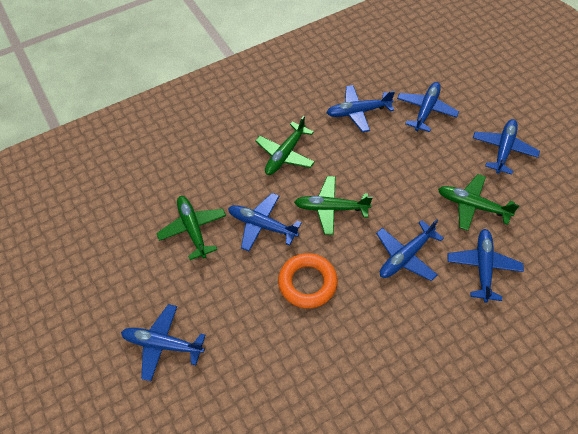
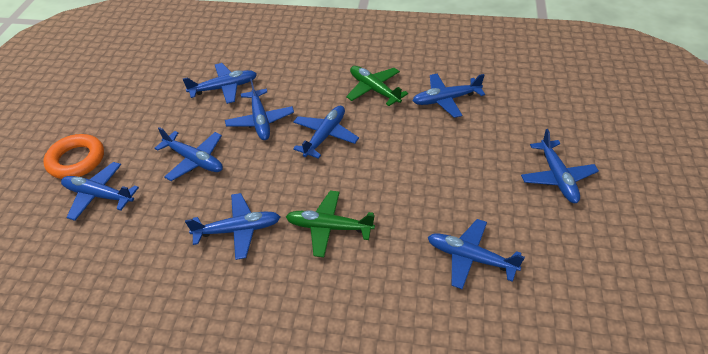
blue plane: [121,304,205,381] [228,193,302,251] [326,85,395,132] [376,219,444,281] [397,82,459,132] [447,229,524,303] [473,119,540,175] = 7 -> [61,162,139,221] [154,127,223,181] [183,63,257,104] [185,193,280,260] [225,79,294,140] [293,106,359,159] [412,74,485,118] [428,219,525,289] [521,129,599,203] = 9
green plane: [156,196,226,260] [255,116,315,175] [294,176,373,235] [438,174,520,231] = 4 -> [286,191,375,257] [346,66,408,106] = 2

